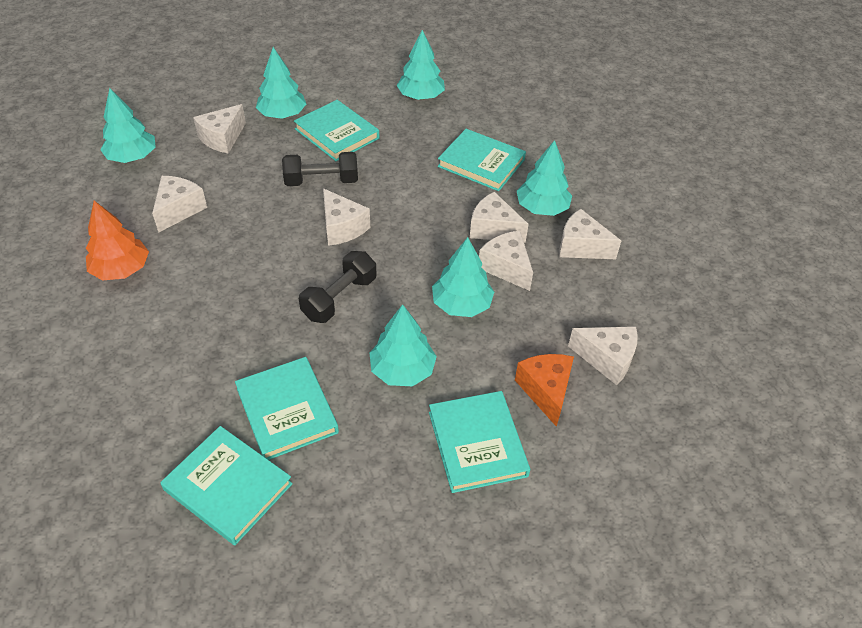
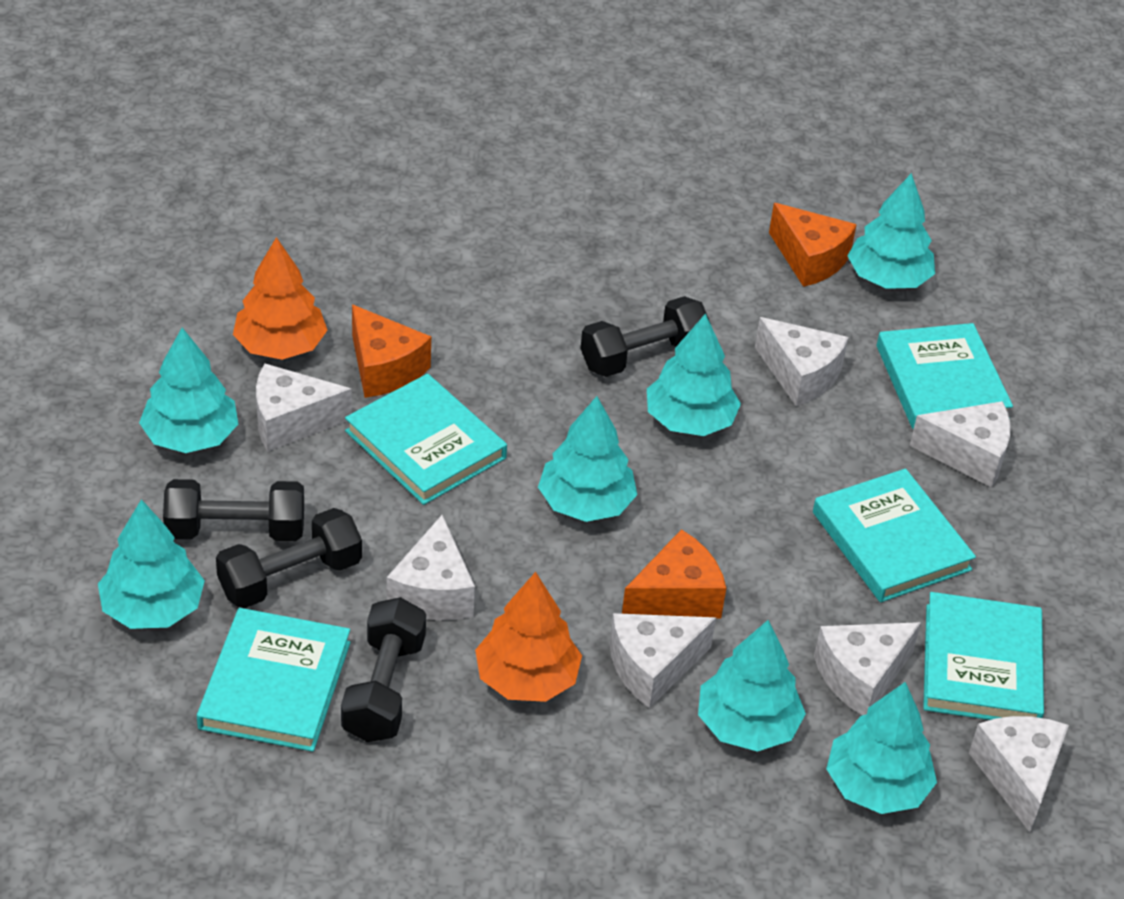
black dumbbell: [282,152,358,186] [299,251,376,323] = 2 -> [163,479,304,541] [216,508,362,608] [341,597,426,742] [580,296,711,377] = 4
orange cheese: [515,354,574,427] = 1 -> [352,305,431,398] [622,529,726,619] [769,203,857,287] = 3
orange tree: [86,201,149,281] = 1 -> [233,237,327,360] [475,572,582,702] = 2
turquoise tree: [100,88,156,163] [256,47,306,119] [370,304,437,387] [396,30,445,100] [432,237,494,317] [517,140,572,216] = 6 -> [98,499,205,629] [139,328,238,453] [538,396,637,522] [647,313,741,436] [698,620,806,752] [826,682,937,814] [848,173,935,289] = 7

